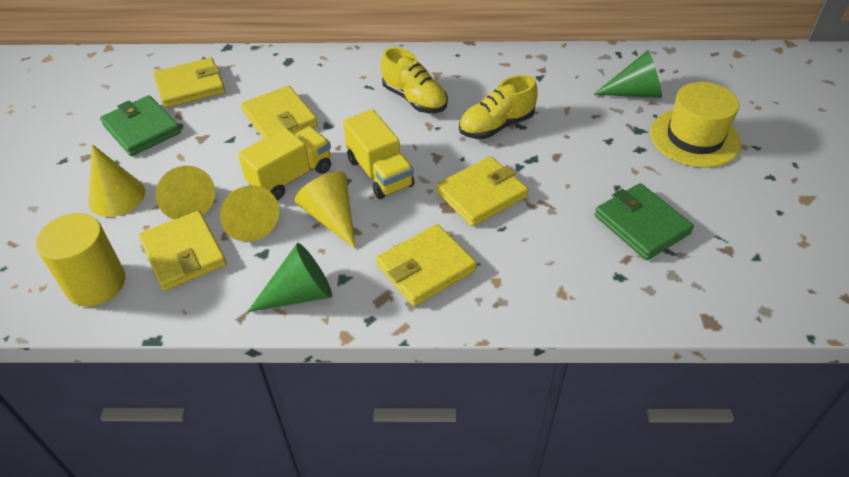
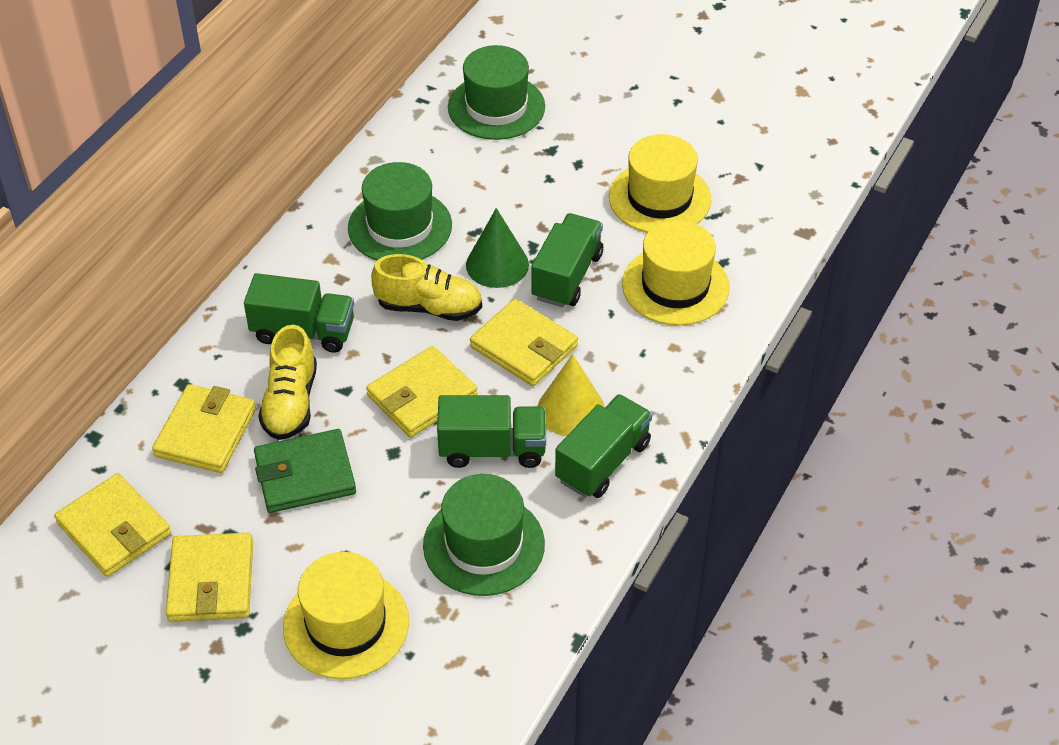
green cone: [247,243,332,312] [594,50,662,98] = 2 -> [466,208,529,288] = 1
green hat: none = 0 -> [348,162,452,261] [423,474,545,596] [448,45,545,140] = 3
green truck: none = 0 -> [244,273,354,353] [437,395,546,468] [531,213,603,307] [555,394,652,498] = 4
green wallet: [100,95,181,156] [594,183,694,260] = 2 -> [254,429,356,513] = 1
yellow cone: [88,144,145,217] [155,166,215,219] [220,185,279,242] [295,171,355,249] = 4 -> [538,354,605,436] = 1
yellow cylinder: [36,213,125,307] = 1 -> none = 0
yellow hat: [650,82,741,168] = 1 -> [283,552,409,679] [609,134,711,233] [622,220,729,326] = 3
yellow truck: [238,127,331,200] [343,109,415,199] = 2 -> none = 0

